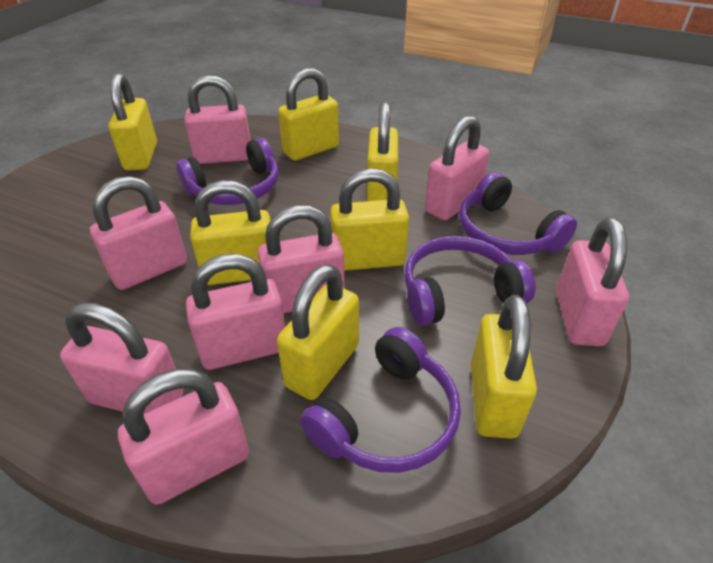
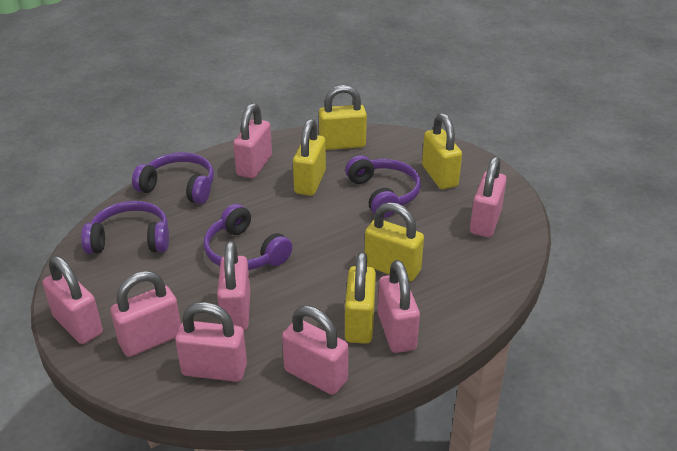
yellow padlock: [108,73,157,170] [190,180,271,285] [277,264,359,400] [278,68,339,161] [330,168,409,271] [367,102,398,201] [471,295,537,439] = 7 -> [293,119,326,196] [319,85,367,150] [345,252,376,343] [365,202,424,282] [422,113,462,189] = 5

